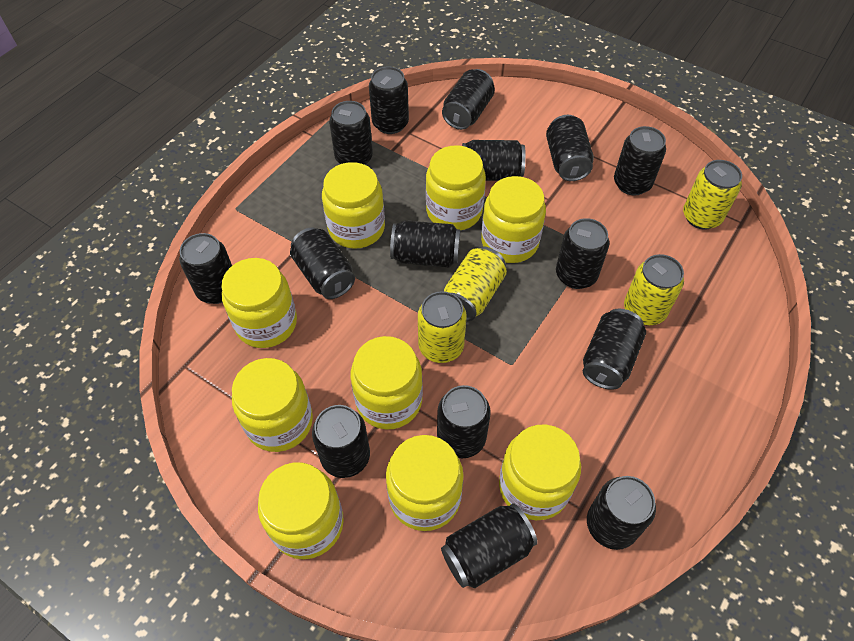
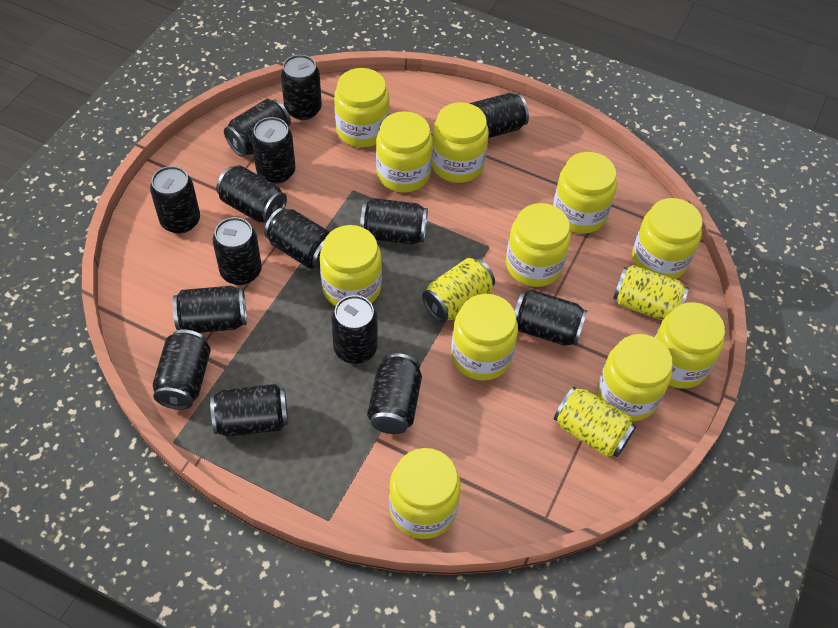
yellow can: [418,291,467,363] [444,246,507,321] [624,254,684,325] [683,160,742,229] = 4 -> [422,258,495,322] [554,387,636,457] [613,265,689,320] = 3
yellow jar: [221,258,297,348] [232,358,313,452] [258,463,344,559] [322,162,385,249] [351,336,423,430] [386,435,464,531] [426,145,486,230] [481,176,546,263] [499,425,581,520] = 9 -> [320,225,382,306] [334,68,389,148] [376,111,433,192] [389,448,461,539] [432,102,489,183] [451,294,518,381] [506,203,571,287] [553,152,617,234] [597,334,673,421] [632,198,702,279] [655,302,725,389] = 11

